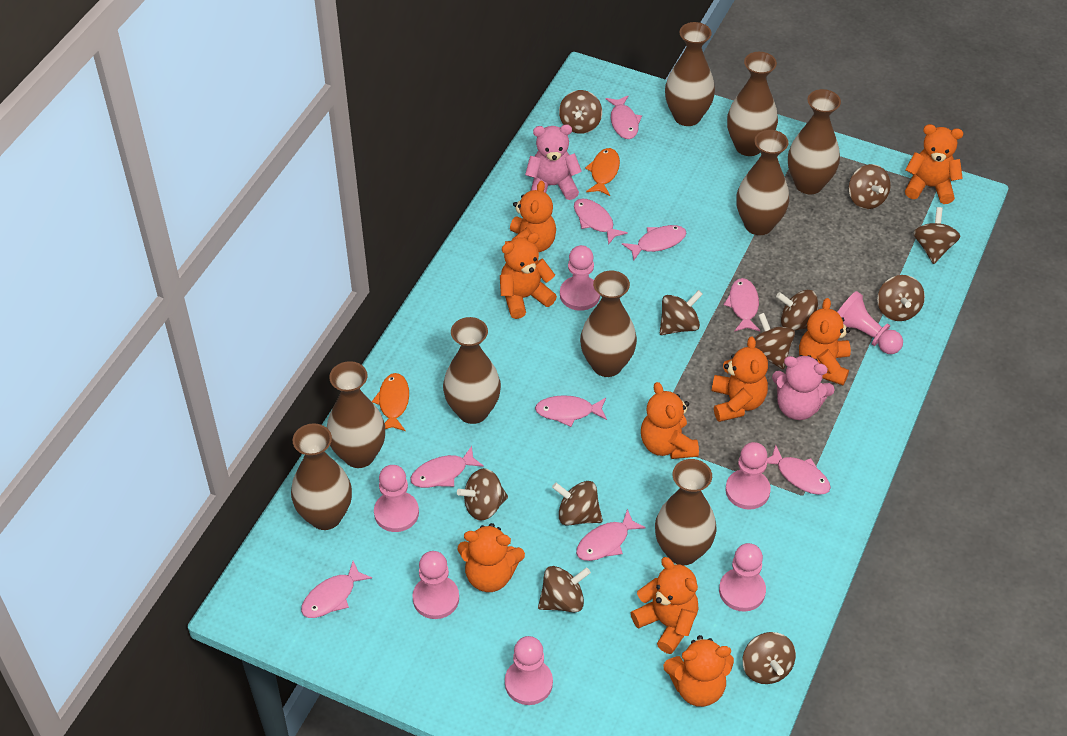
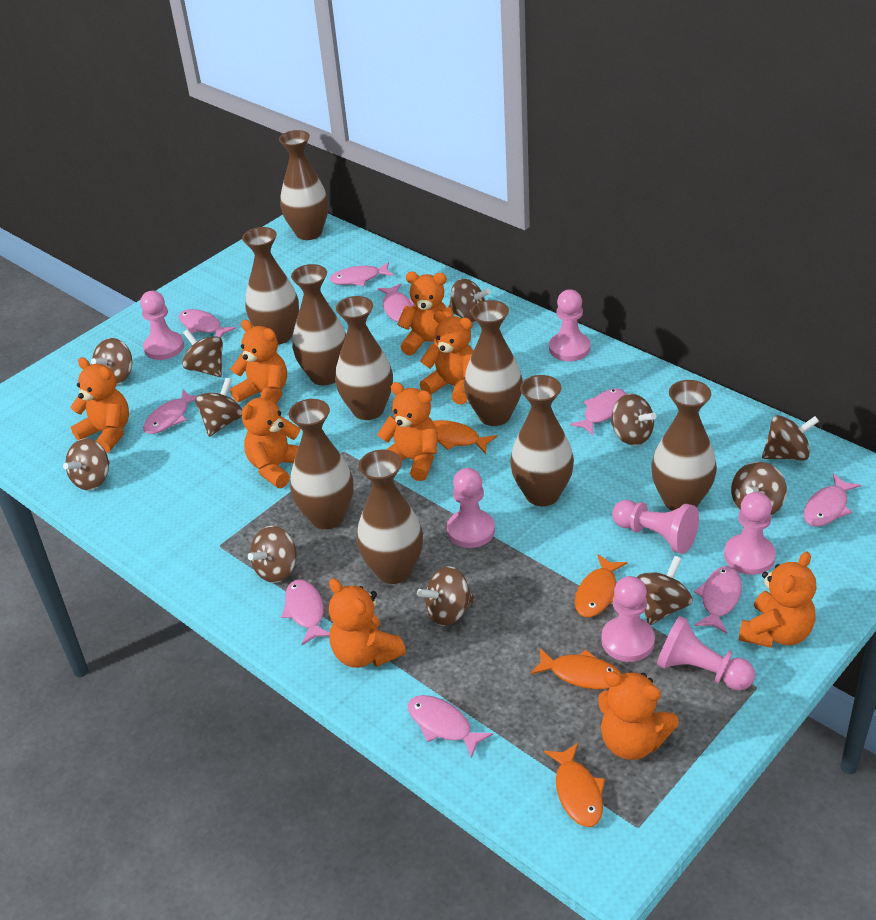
orange fish: [372,373,409,431] [585,148,620,196] = 2 -> [433,420,497,454] [530,648,622,689] [544,743,605,827] [575,554,627,617] = 4
pink teddy bear: [525,124,582,200] [772,355,835,420] = 2 -> none = 0

